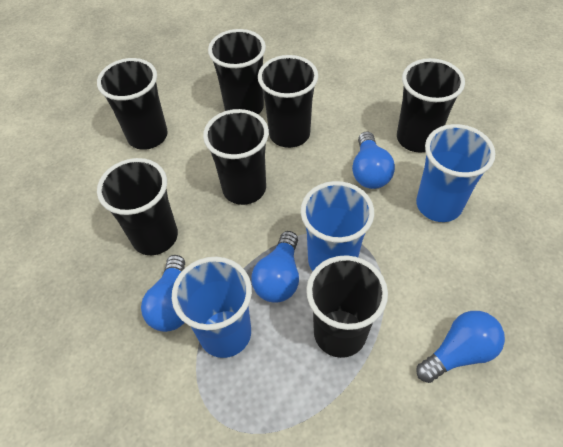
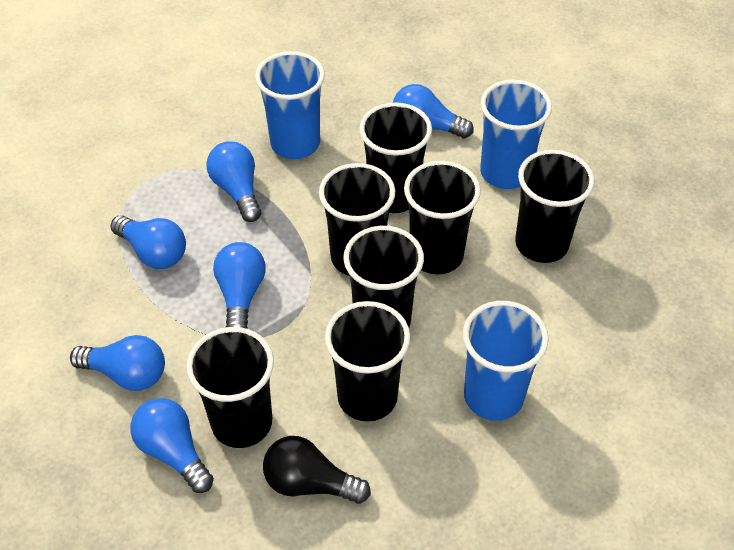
black light bulb: none = 0 -> [263,436,371,504] = 1
blue light bulb: [141,255,185,332] [251,231,299,302] [352,131,395,189] [417,311,505,383] = 4 -> [70,335,165,391] [111,215,186,269] [130,398,214,493] [207,141,261,222] [213,242,265,329] [393,84,474,139] = 6

